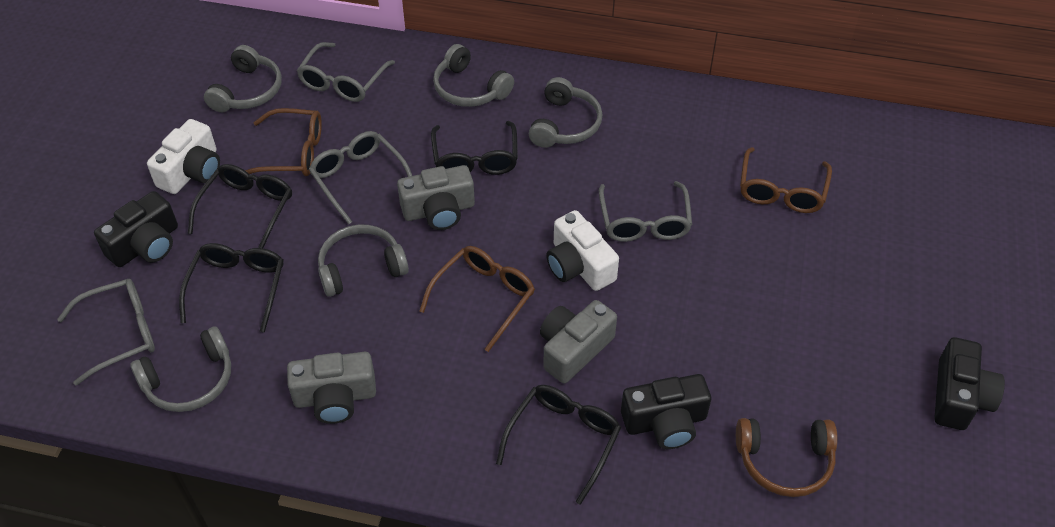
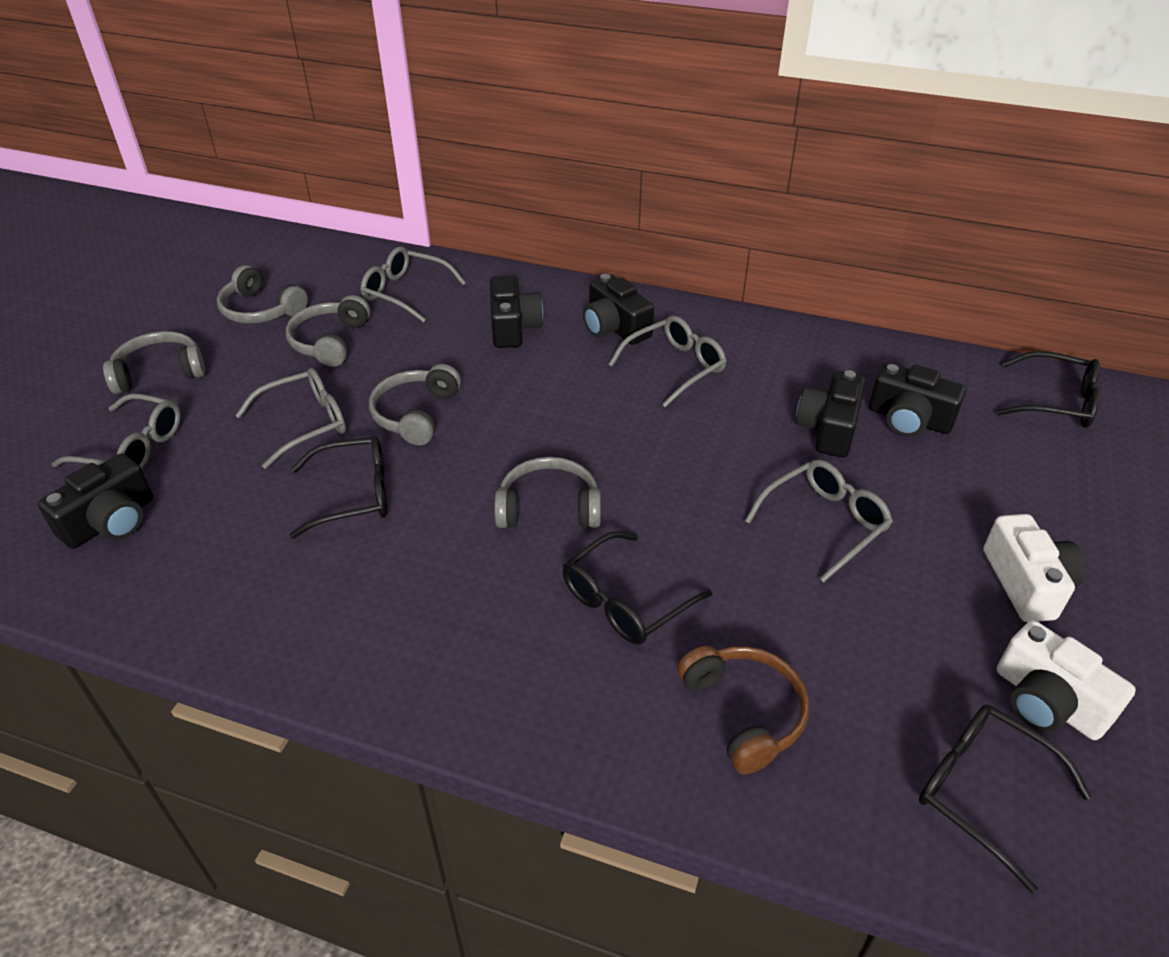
black camera: [94,191,178,267] [621,374,711,449] [934,337,1005,430] = 3 -> [38,454,153,549] [490,275,543,348] [583,274,654,345] [796,370,865,458] [869,363,966,437] = 5
brown glasses: [245,108,322,176] [419,246,535,352] [740,147,832,213] = 3 -> none = 0
grey camera: [287,352,376,424] [397,165,475,230] [540,300,617,384] = 3 -> none = 0
grey glasses: [57,279,155,386] [297,42,395,102] [309,131,412,224] [599,181,692,242] = 4 -> [51,393,181,469] [235,368,346,469] [361,247,466,323] [608,316,727,407] [745,460,893,582] = 5

